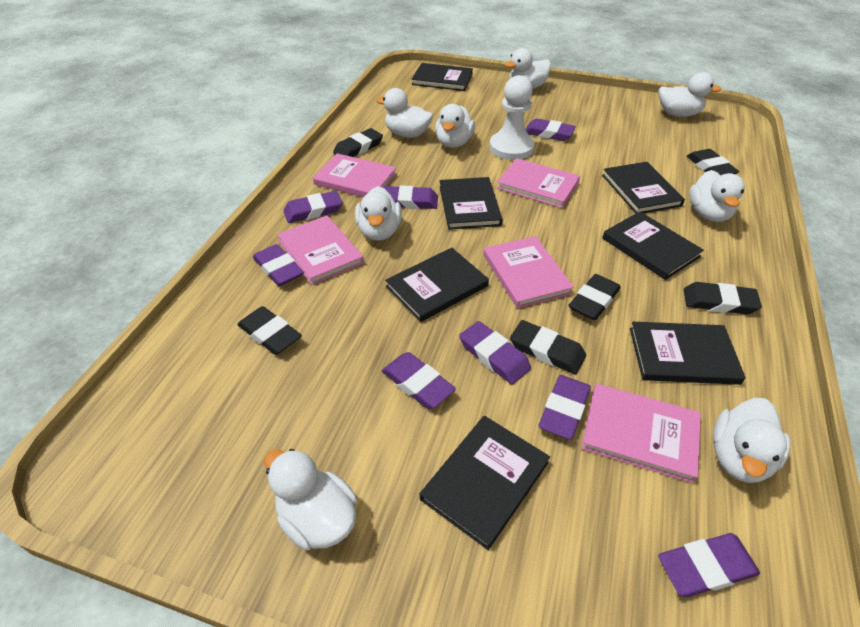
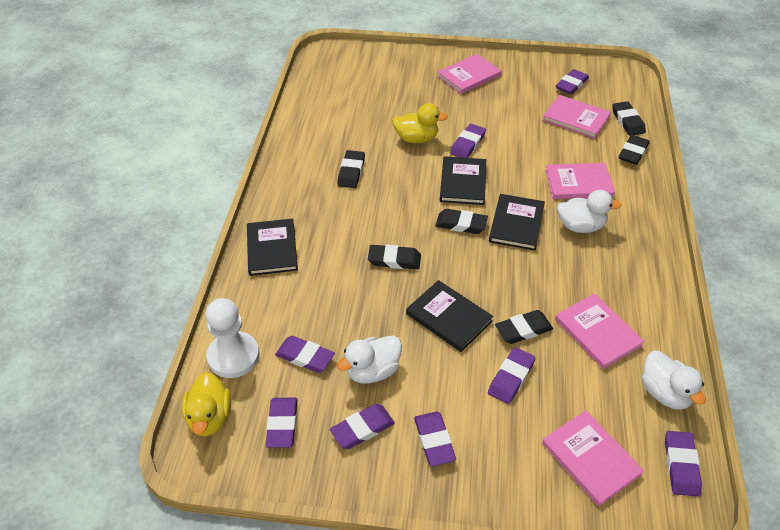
black book: [385,248,489,322] [412,63,473,91] [420,416,550,550] [439,177,502,230] [602,162,685,214] [602,212,704,280] [630,322,746,385] = 7 -> [247,218,298,276] [406,280,493,352] [440,156,486,205] [489,194,545,251] = 4
white duck: [264,449,357,550] [355,186,402,241] [376,88,433,138] [435,104,475,148] [505,48,551,89] [659,72,721,117] [689,170,745,222] [713,398,790,483] = 8 -> [337,336,402,384] [557,190,621,233] [642,351,706,410] = 3
yellow duck: none = 0 -> [182,372,231,437] [392,103,448,143] = 2

